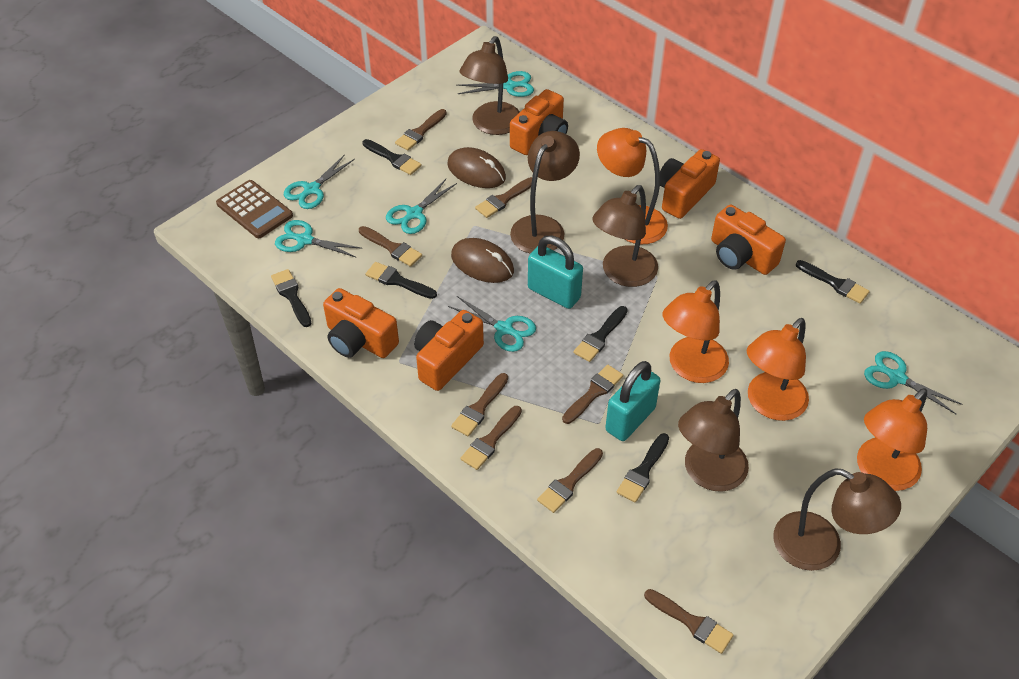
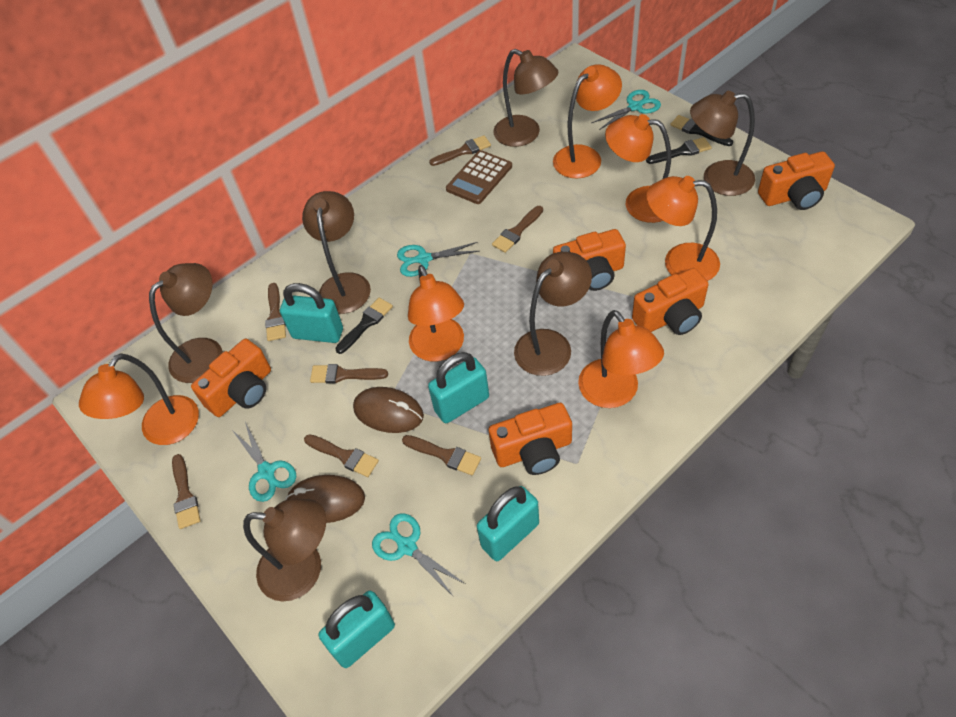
black brush: [271,269,312,327] [363,139,422,175] [366,262,437,299] [573,306,628,362] [617,433,669,503] [796,260,870,304] = 6 -> [335,298,393,354] [646,137,712,164] [670,115,733,146] = 3
brown brush: [359,226,422,267] [395,109,447,151] [451,373,508,436] [460,406,522,470] [475,177,532,218] [537,448,603,513] [562,365,623,424] [644,589,734,654] = 8 -> [172,454,201,529] [265,283,286,341] [304,434,379,477] [310,364,388,384] [402,435,481,475] [429,135,491,166] [492,206,543,253] = 7
brown lamp: [459,36,520,135] [510,131,580,254] [592,185,658,287] [678,389,749,492] [773,469,901,571] = 5 -> [149,263,223,383] [243,499,326,602] [302,191,371,314] [493,49,558,147] [514,252,592,376] [690,91,755,196] = 6
orange lamp: [597,128,668,244] [663,280,729,383] [747,318,809,421] [857,388,927,491] = 4 -> [79,354,199,445] [408,265,464,362] [553,64,622,178] [578,310,664,408] [605,114,671,223] [646,176,720,281] = 6
turquoise padlock: [528,236,583,309] [605,361,660,441] = 2 -> [280,283,343,343] [319,591,395,668] [428,352,489,423] [477,486,539,561] = 4
turquoise scissors: [275,220,363,258] [284,154,355,209] [386,178,457,234] [448,296,536,352] [456,71,534,97] [864,351,963,414] = 6 -> [232,422,296,502] [372,513,465,597] [397,242,479,277] [591,90,661,130] = 4

